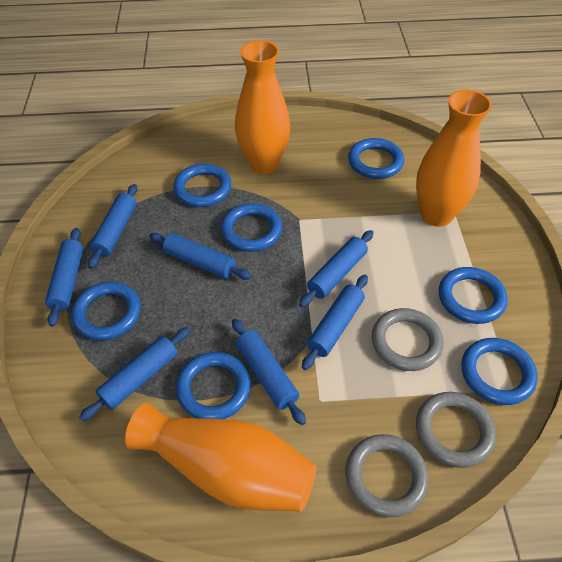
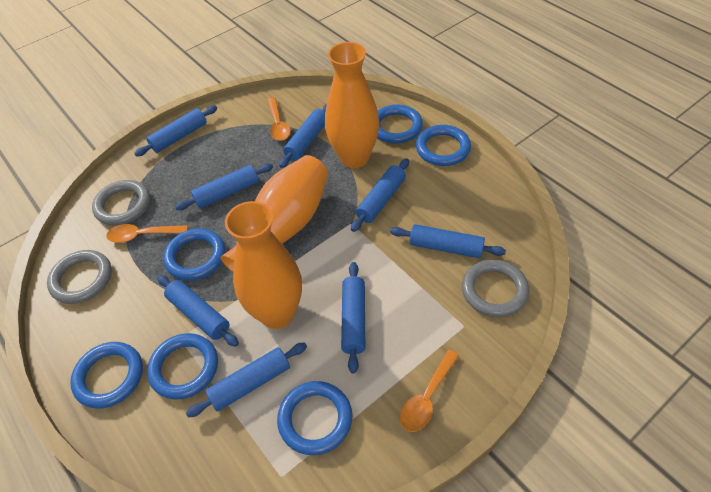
blue ring: [71,282,141,340] [173,164,231,207] [176,352,251,419] [221,203,282,252] [348,138,404,179] [439,267,508,324] [462,338,538,405] = 7 -> [70,342,143,409] [147,333,218,399] [163,228,225,280] [277,381,353,455] [377,105,423,144] [416,125,471,166] = 6
blue rolling pin: [45,228,84,327] [79,327,190,421] [88,184,137,269] [149,233,252,280] [232,318,306,425] [299,230,374,307] [302,275,368,370] = 7 -> [134,106,217,157] [157,275,239,347] [175,164,273,210] [186,342,307,418] [279,104,327,168] [341,262,365,374] [351,159,409,232] [390,224,506,258] = 8
orange spoon: none = 0 -> [106,224,188,243] [267,98,291,141] [400,350,459,432] = 3

